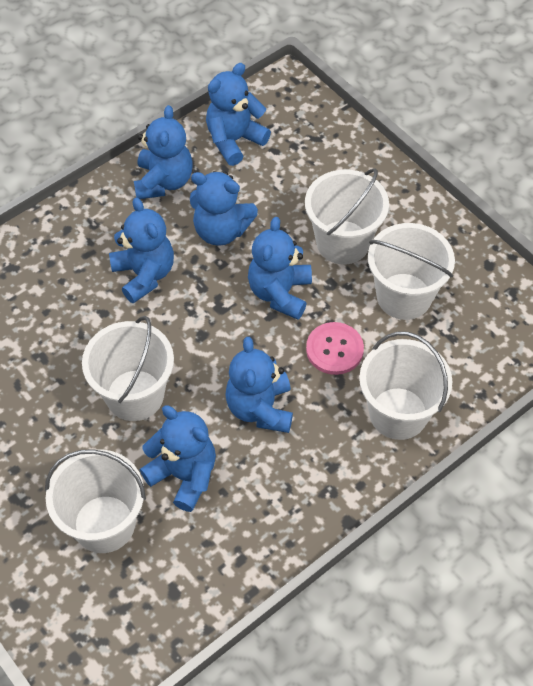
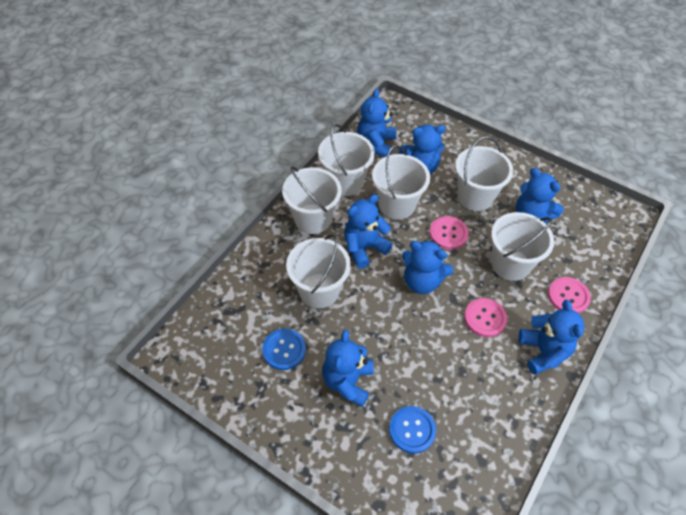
blue button: none = 0 -> [262,329,306,370] [389,406,436,454] = 2
pink button: [306,322,364,375] = 1 -> [430,216,469,250] [464,298,507,337] [548,277,591,314] = 3
white bucket: [45,449,146,553] [82,316,174,421] [305,168,389,264] [359,331,452,440] [368,223,455,320] = 5 -> [282,166,342,234] [286,234,351,308] [318,124,375,196] [372,145,430,220] [455,136,513,211] [491,212,554,281] = 6

